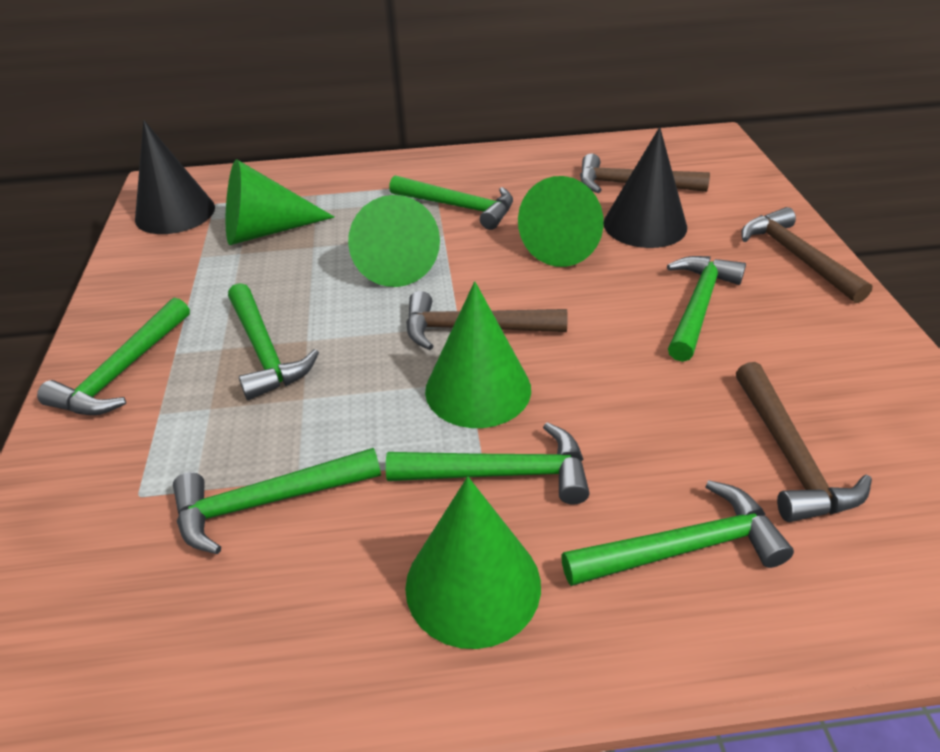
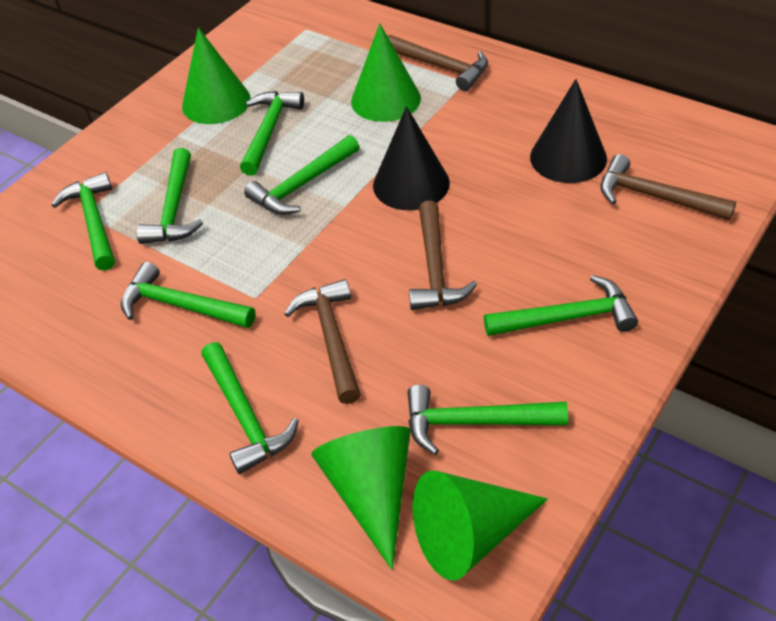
green cone: [226,160,334,245] [348,195,440,287] [405,477,541,649] [425,281,531,428] [518,176,604,267] = 5 -> [182,28,251,124] [311,426,411,570] [351,23,421,122] [413,471,548,581] = 4
green hammer: [37,298,190,415] [173,448,381,554] [228,283,319,400] [386,422,590,505] [389,175,513,230] [561,480,794,586] [667,256,746,362] = 7 -> [52,172,115,271] [121,262,255,328] [136,148,203,244] [201,342,299,474] [240,91,304,176] [244,135,360,215] [407,385,568,455] [484,275,638,336] = 8

